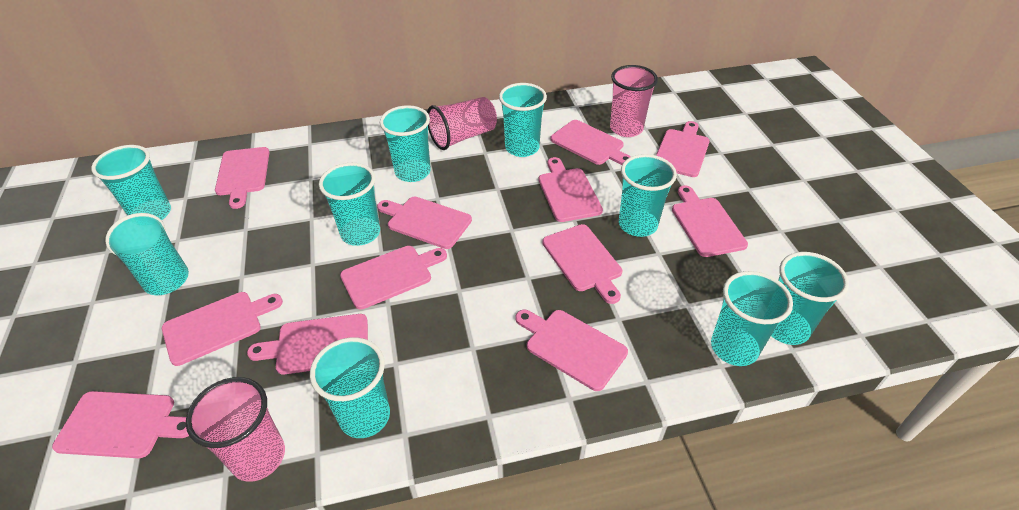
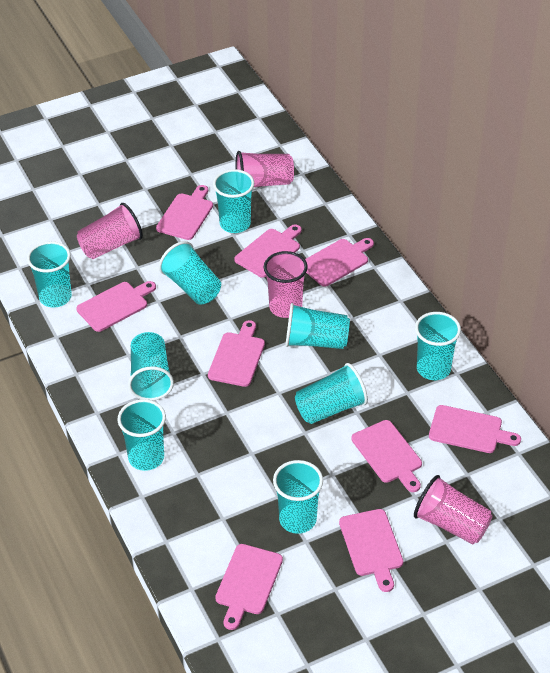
pink cup: [186,377,285,482] [427,97,497,150] [610,65,658,137] = 3 -> [77,203,143,259] [235,151,294,187] [264,251,308,318] [414,475,492,544] = 4
pink cutting board: [52,391,189,458] [162,292,283,366] [215,147,270,209] [247,314,368,375] [340,246,447,310] [377,197,472,249] [515,310,628,391] [538,157,603,222] [542,224,622,304] [550,120,631,165] [656,121,710,177] [672,185,748,257] = 12 -> [76,281,156,332] [156,185,213,240] [208,320,265,387] [215,544,283,630] [234,224,302,278] [305,238,374,287] [339,509,403,592] [351,420,422,492] [429,405,521,453] = 9

